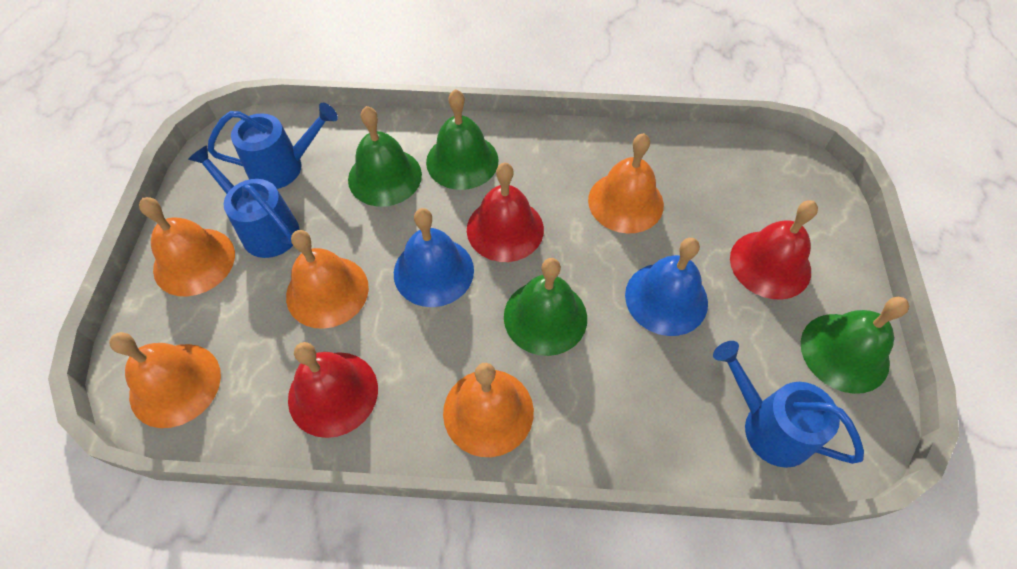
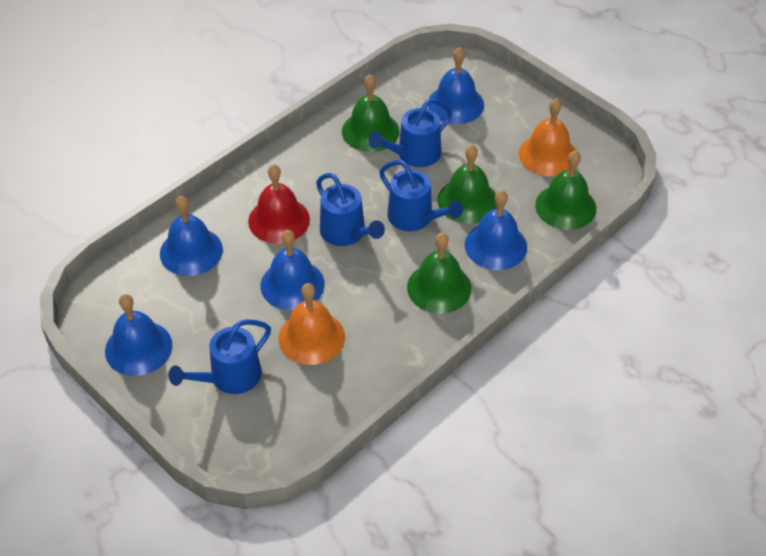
blue bell: [394,208,474,307] [625,238,708,336] = 2 -> [105,294,172,376] [160,196,223,276] [260,230,325,310] [428,47,484,124] [465,190,527,270] = 5
blue watering can: [188,145,299,258] [208,103,338,189] [713,341,864,468] = 3 -> [169,319,271,394] [316,173,385,246] [369,99,452,167] [379,160,463,231] = 4
orange bell: [109,332,221,428] [139,197,235,296] [286,230,369,329] [443,363,534,457] [588,133,664,234] = 5 -> [279,283,345,365] [519,98,576,176] = 2
red bell: [288,342,378,438] [467,163,544,262] [730,200,818,299] = 3 -> [248,164,310,244] = 1

